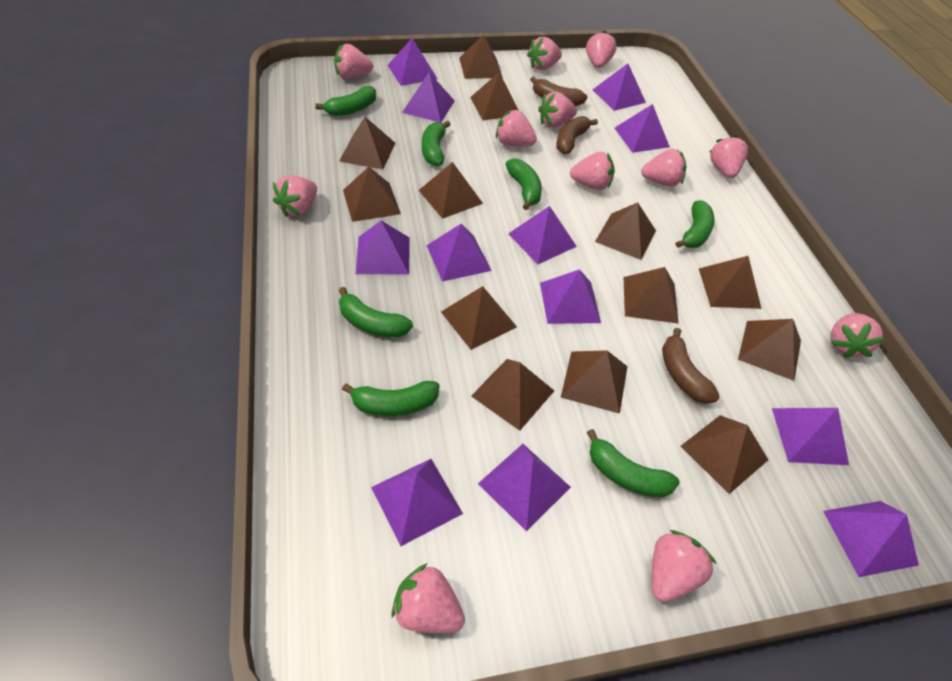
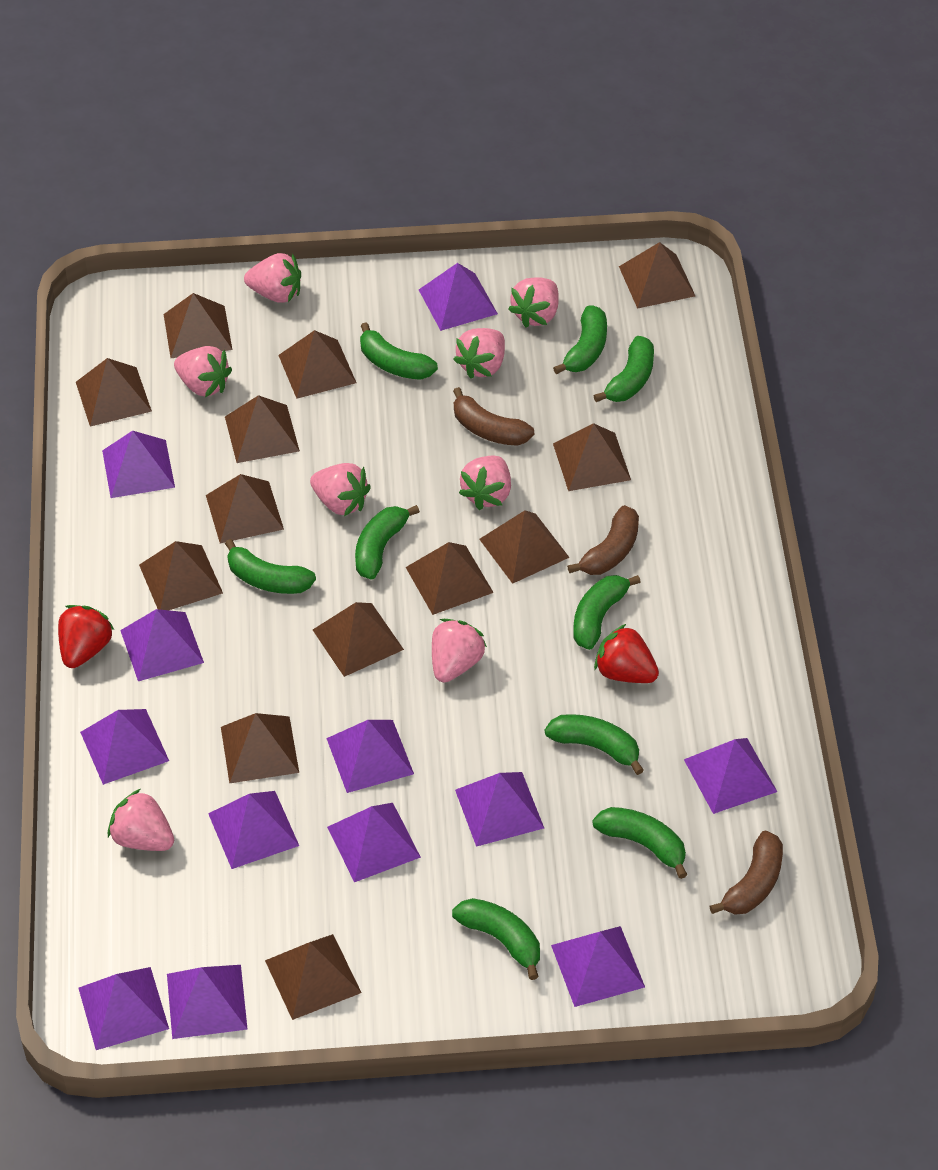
green banana: [315,86,376,116] [339,287,413,338] [342,381,440,416] [422,121,451,166] [505,158,542,210] [587,429,680,498] [676,200,715,248] = 7 -> [225,539,316,594] [355,505,420,580] [360,322,438,380] [452,898,540,980] [545,714,644,775] [553,305,607,374] [573,575,641,650] [592,807,687,879] [594,336,654,402] = 9
pink strawberry: [273,175,317,217] [334,44,373,79] [391,563,465,633] [496,109,537,146] [527,37,562,70] [538,92,577,128] [570,152,615,190] [586,31,617,68] [641,149,686,187] [652,530,717,602] [710,135,748,178] [830,313,884,358] = 12 -> [108,789,174,851] [174,346,232,397] [244,253,301,303] [310,463,371,516] [432,619,487,683] [453,328,505,379] [459,456,511,510] [508,277,559,328] = 8
red strawberry: none = 0 -> [58,605,114,668] [594,624,659,683] = 2

